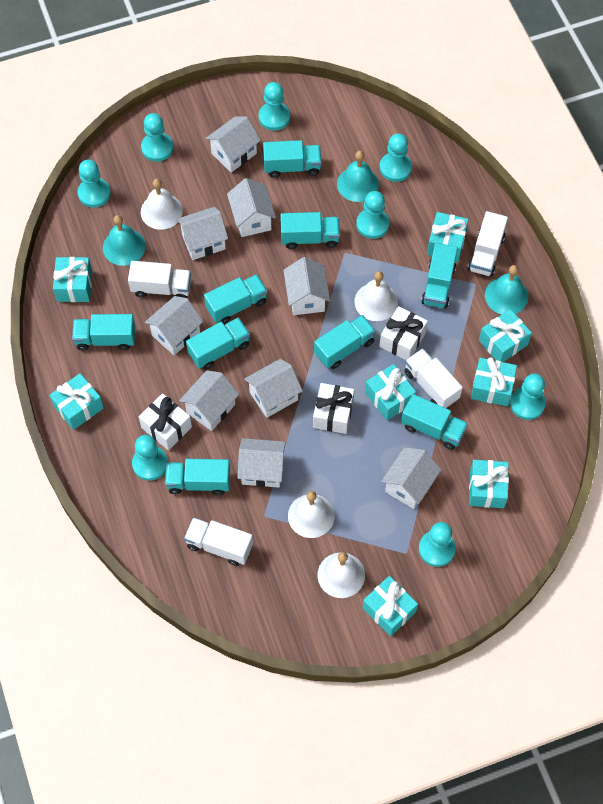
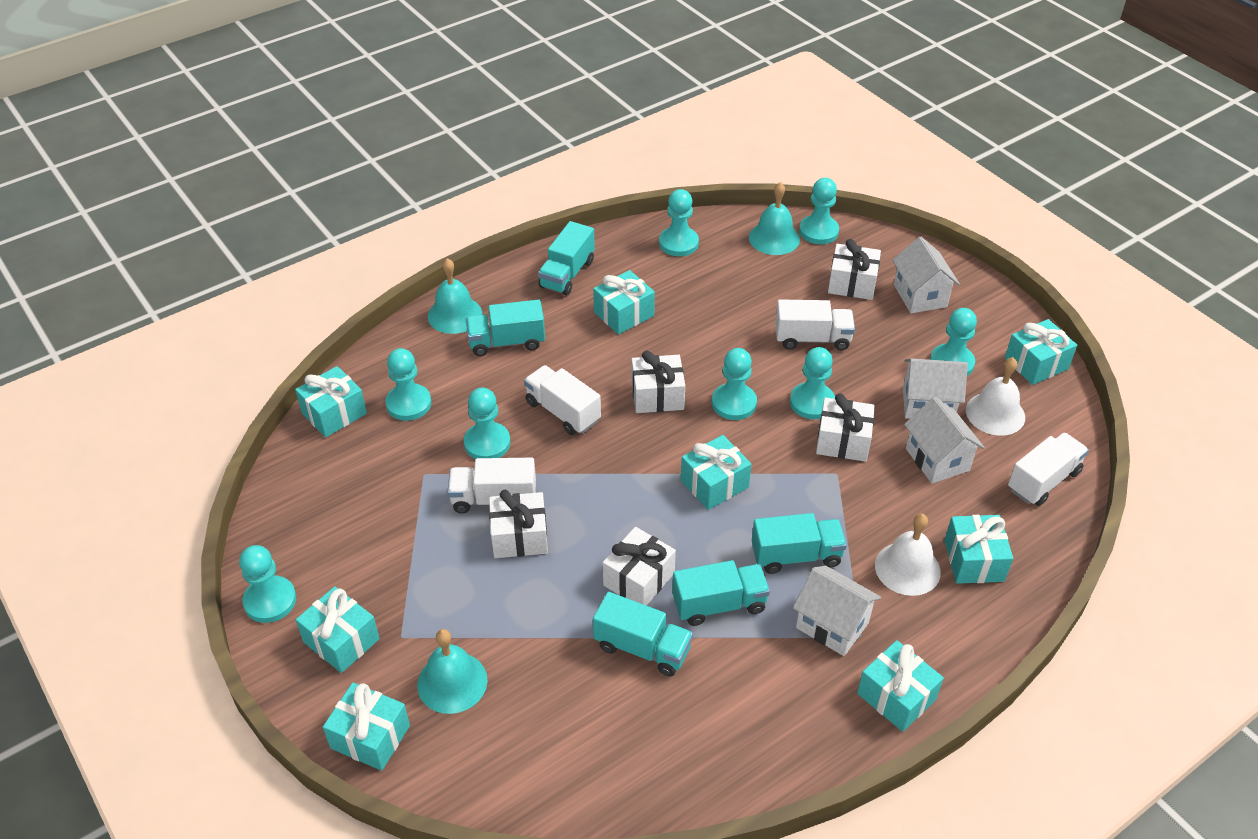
turquoise truck: [72,314,135,351] [165,459,230,495] [186,317,250,370] [204,274,268,324] [263,140,322,178] [280,212,340,249] [314,315,376,369] [401,394,468,450] [421,243,458,308] = 9 -> [466,299,545,356] [538,221,595,295] [593,592,693,676] [672,560,770,626] [752,513,847,574] = 5
white bell: [141,179,183,230] [288,491,335,538] [317,552,365,598] [354,271,398,321] = 4 -> [875,514,941,596] [966,357,1025,436] = 2
white gift: [139,393,192,451] [313,383,354,434] [379,306,428,360] = 3 -> [489,490,548,558] [603,527,676,606] [631,351,685,413] [816,393,875,462] [828,239,881,300] = 5
white house: [145,296,204,355] [177,207,228,260] [179,370,239,431] [206,116,261,172] [227,178,276,237] [238,438,286,488] [244,359,303,418] [283,257,330,315] [381,447,441,509] = 9 -> [793,566,881,656] [892,237,960,313] [903,358,968,419] [904,397,985,484] = 4

